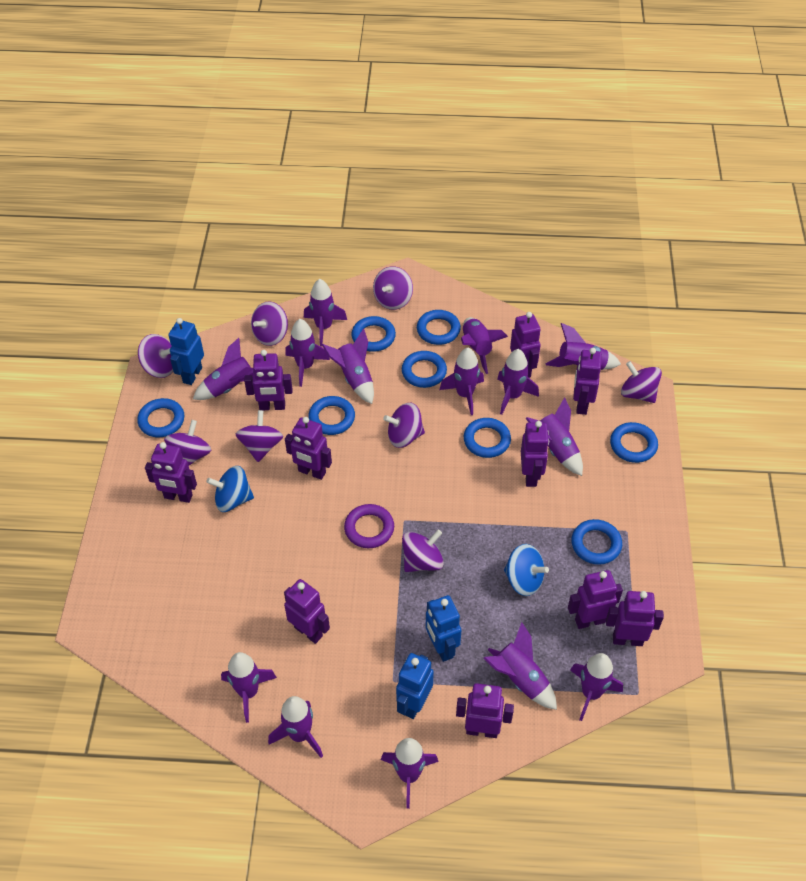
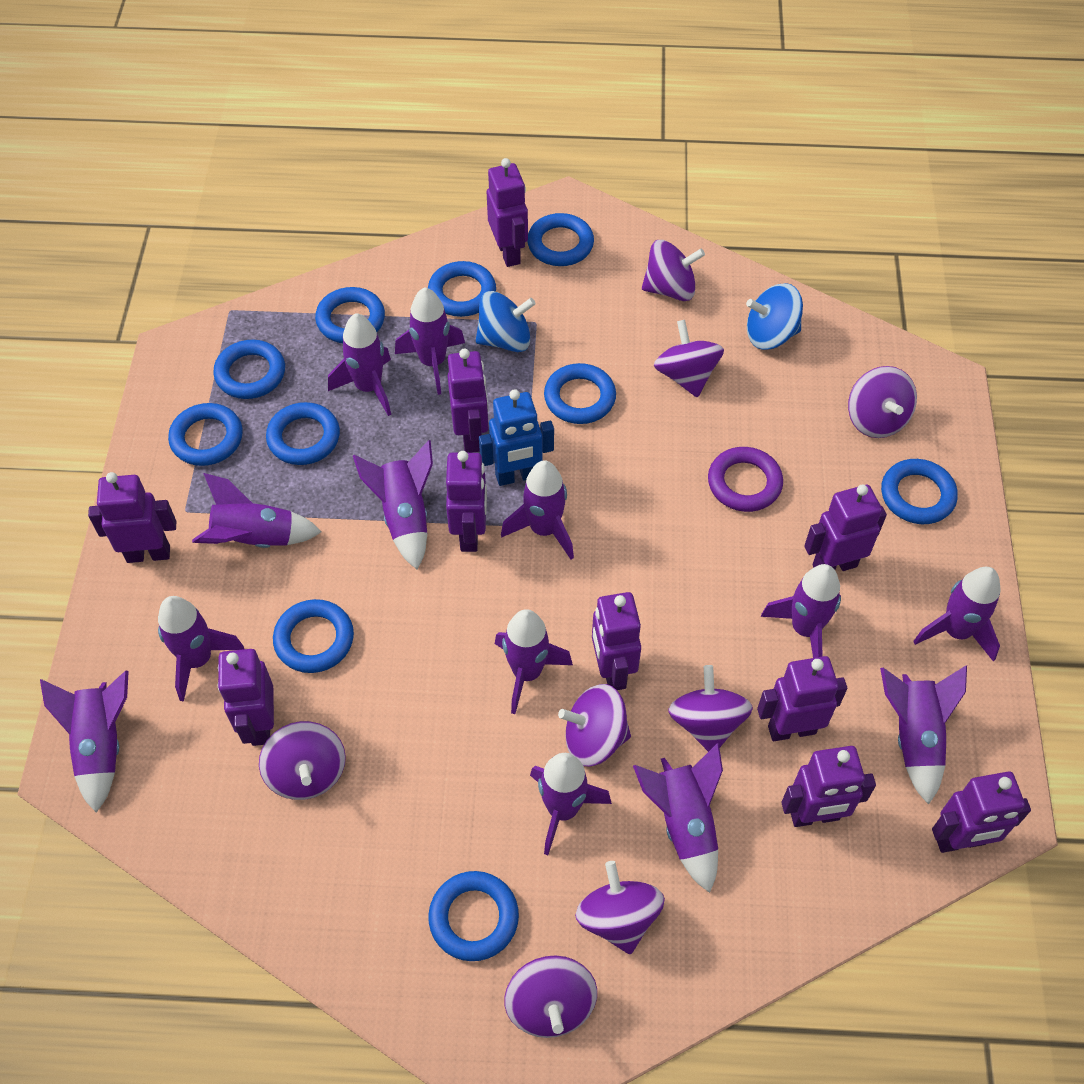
blue ring: [137,398,184,437] [308,396,355,435] [351,316,396,352] [402,351,447,388] [417,310,461,345] [464,418,511,458] [571,519,622,565] [610,422,658,463] = 8 -> [168,403,243,466] [213,340,285,399] [266,402,340,465] [273,599,354,673] [315,287,385,343] [428,261,496,317] [429,871,519,961] [527,213,594,266] [544,363,616,424] [881,459,958,524] = 10
blue robot: [168,318,204,385] [396,653,434,719] [426,595,461,662] = 3 -> [479,389,554,486] = 1
purple rocket: [193,338,253,400] [221,652,277,723] [268,696,323,758] [285,319,330,387] [304,279,347,346] [322,329,374,404] [381,738,439,809] [440,348,484,415] [461,317,508,374] [483,622,557,710] [497,349,539,415] [526,397,583,476] [546,323,621,370] [570,653,623,721] = 14 -> [40,671,129,813] [158,596,244,702] [192,473,321,548] [328,313,391,416] [353,440,433,570] [395,287,465,395] [495,609,573,714] [501,460,574,560] [530,753,612,855] [633,743,723,893] [761,564,841,658] [880,665,967,805] [913,567,1001,662] = 13

